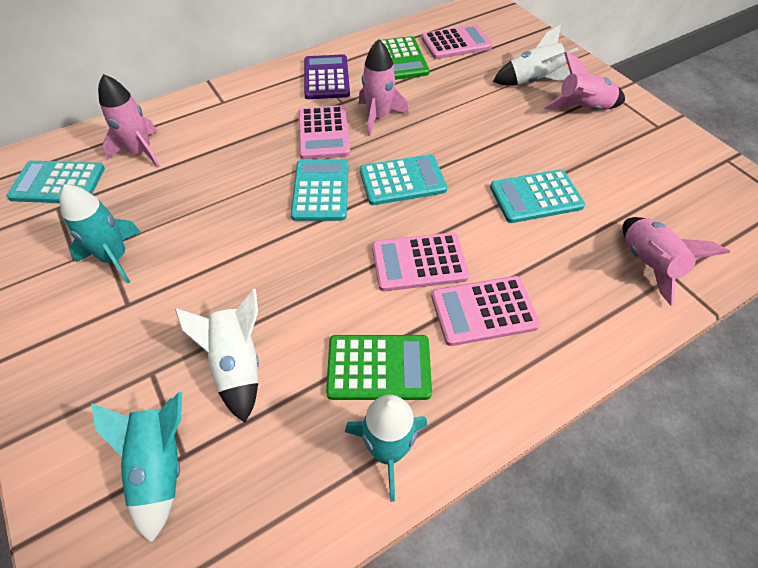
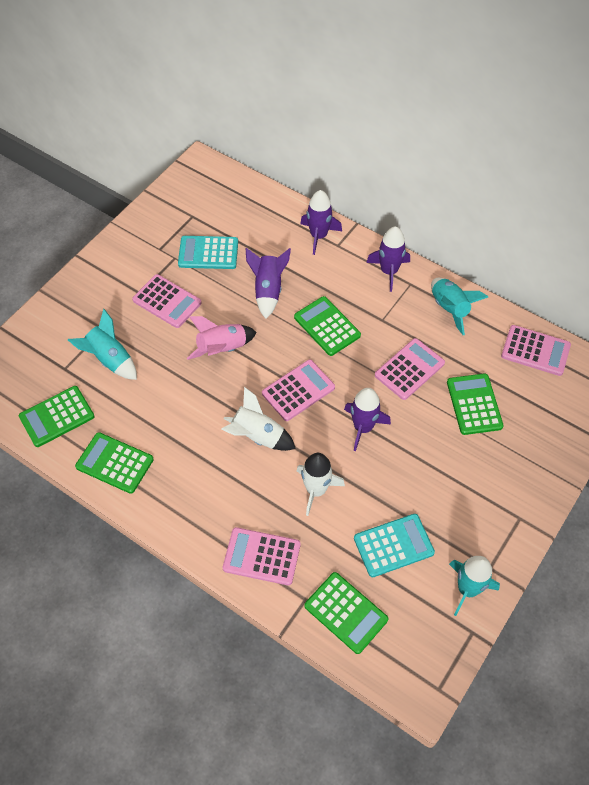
green calculator: [326,335,432,400] [375,36,429,80] = 2 -> [19,386,94,447] [75,432,154,494] [294,296,361,356] [304,572,388,654] [447,373,504,435] = 5
pink calculator: [299,105,350,159] [372,232,469,291] [421,24,492,59] [431,276,540,346] = 4 -> [132,274,202,328] [223,527,301,585] [262,360,335,421] [375,338,445,400] [501,325,571,376] = 5
pink rocket: [98,74,160,168] [359,40,409,136] [543,52,625,110] [622,217,730,306] = 4 -> [187,316,257,360] = 1
purple calculator: [304,54,350,99] = 1 -> none = 0
purple rocket: none = 0 -> [246,248,291,319] [300,190,342,255] [344,388,391,451] [366,227,410,292] = 4
turquoise calculator: [6,161,105,203] [291,159,349,221] [360,154,447,205] [490,169,585,223] = 4 -> [178,236,238,269] [354,514,435,577] = 2

